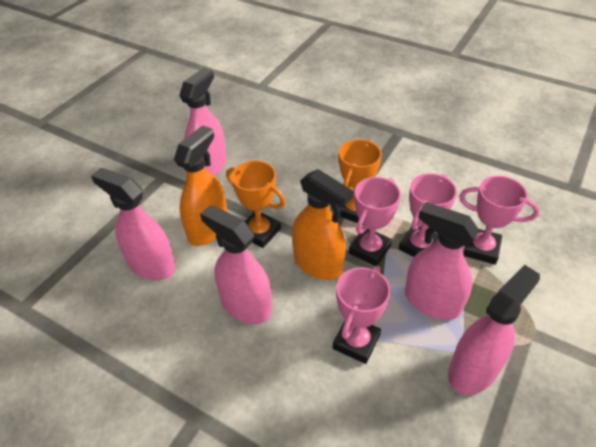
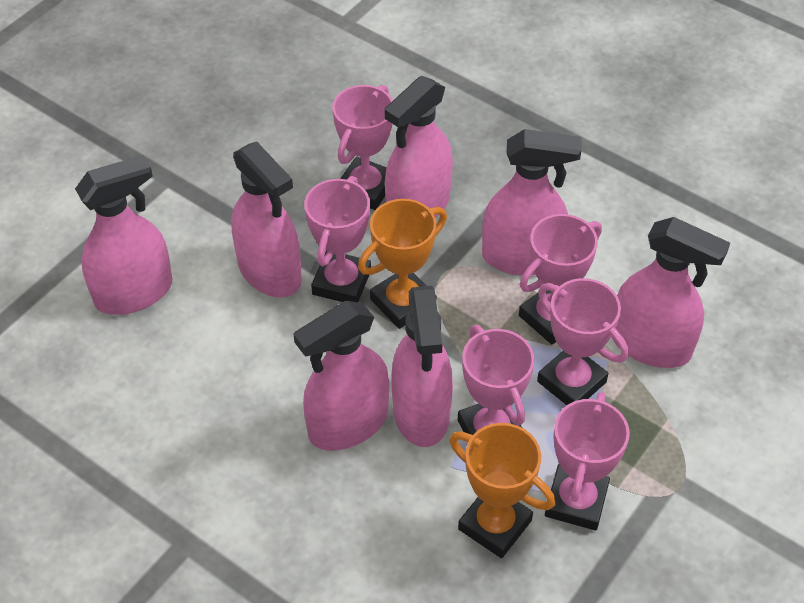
orange spray bottle: [174,125,228,246] [292,169,353,280] = 2 -> none = 0
pink spray bottle: [91,168,176,280] [179,68,227,176] [200,205,272,324] [405,202,479,320] [448,265,540,395] = 5 -> [75,155,172,315] [231,142,302,297] [293,301,389,451] [385,76,453,218] [391,286,453,447] [482,129,582,276] [611,217,730,368] = 7
pink trophy: [333,266,391,364] [349,177,401,266] [399,173,457,257] [459,176,539,265] = 4 -> [304,176,371,302] [332,85,393,210] [458,325,535,435] [519,214,602,344] [537,278,629,405] [545,392,630,530] = 6

